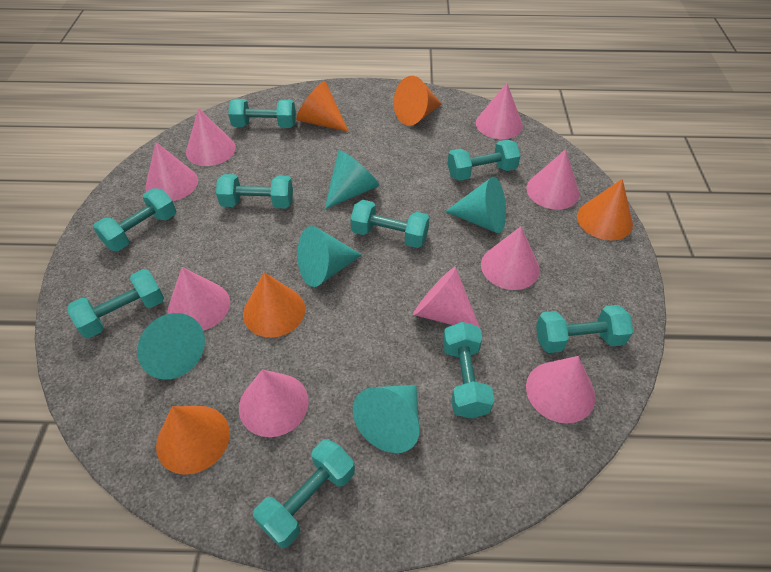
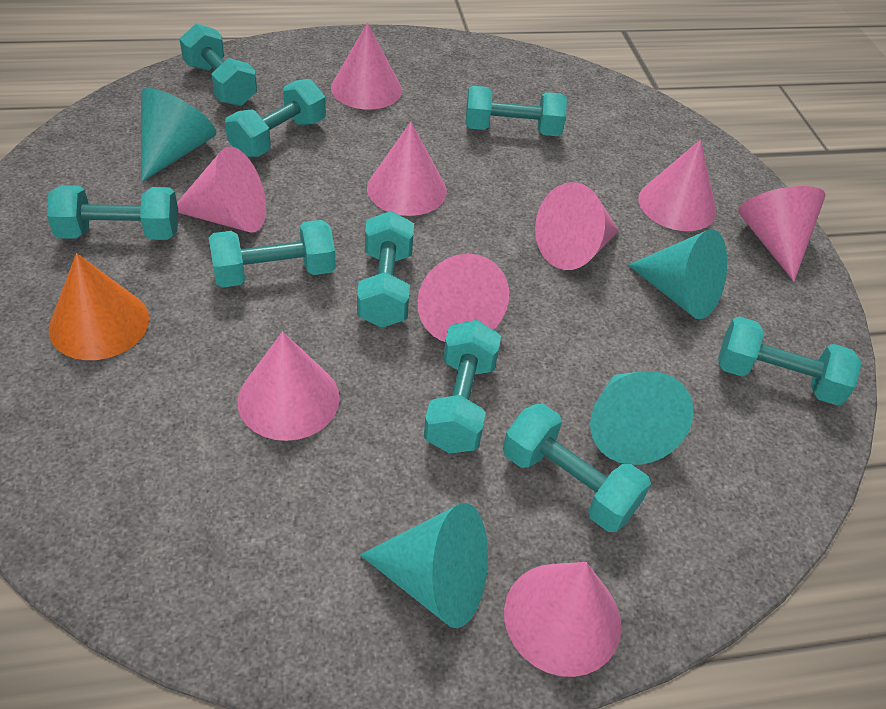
orange cone: [156,406,230,475] [243,272,305,337] [296,81,349,132] [394,76,442,126] [577,179,633,240] = 5 -> [49,253,149,360] = 1
turquoise cone: [137,313,205,380] [297,226,362,287] [325,150,379,209] [353,385,419,453] [445,177,506,233] = 5 -> [141,88,216,182] [360,503,488,628] [590,371,694,465] [628,229,727,319] = 4

